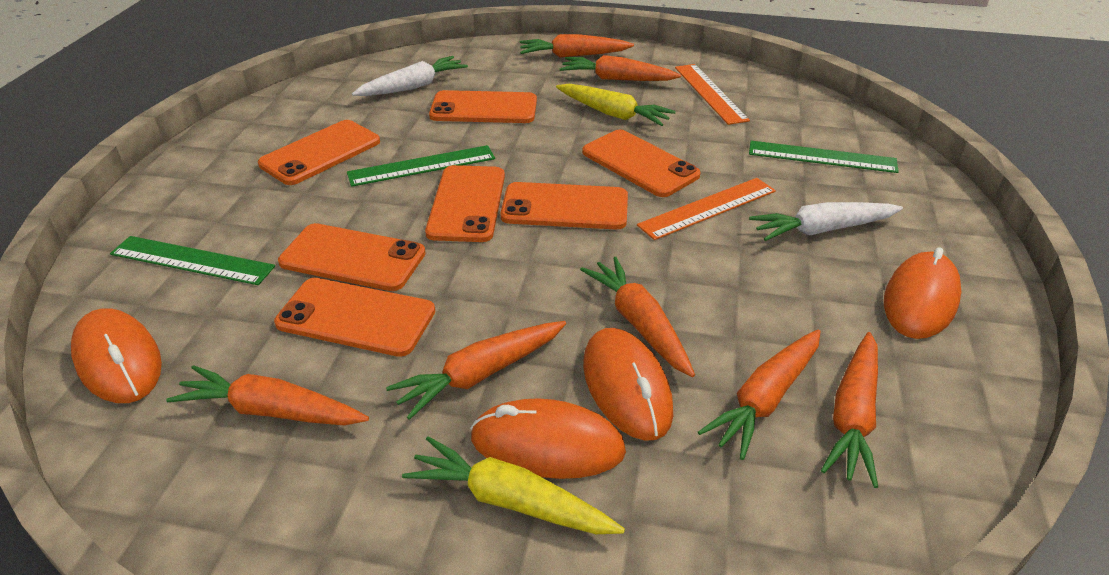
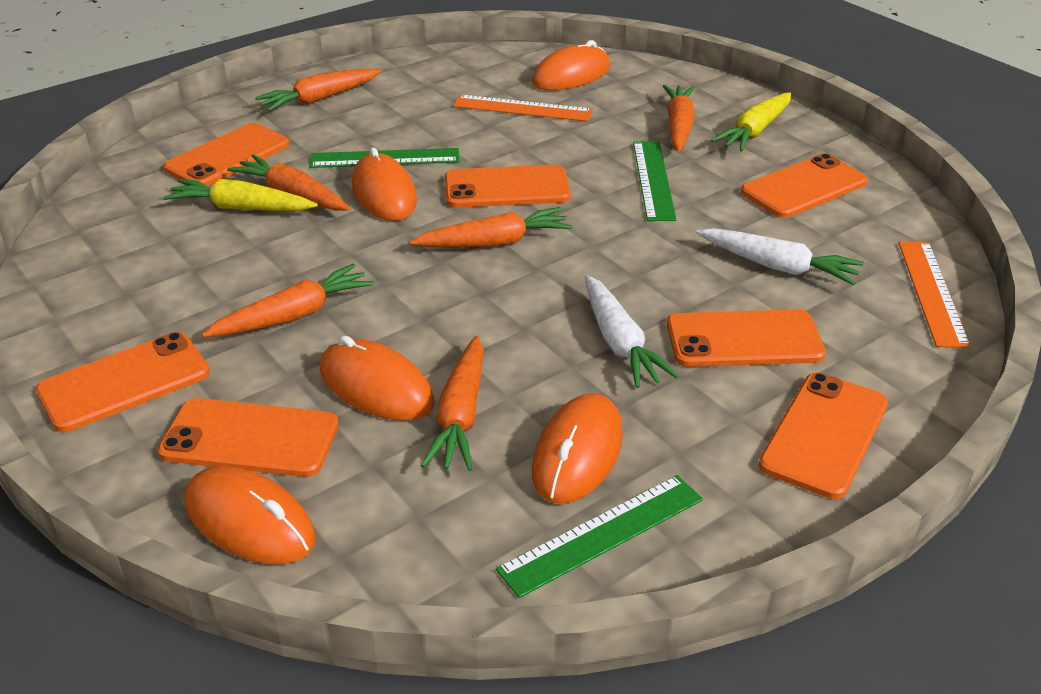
orange carrot: [166,365,369,425] [386,321,566,420] [520,34,634,58] [560,55,681,81] [580,257,695,377] [698,329,820,460] [821,332,878,488] = 7 -> [201,263,374,337] [227,154,350,211] [255,68,381,111] [409,207,572,247] [421,336,483,471] [663,85,695,152] = 6
orange mouse: [71,308,162,403] [470,398,626,479] [583,328,673,441] [884,247,961,339] = 4 -> [185,467,316,564] [319,335,434,421] [352,147,417,221] [532,40,610,90] [532,393,623,504] = 5

